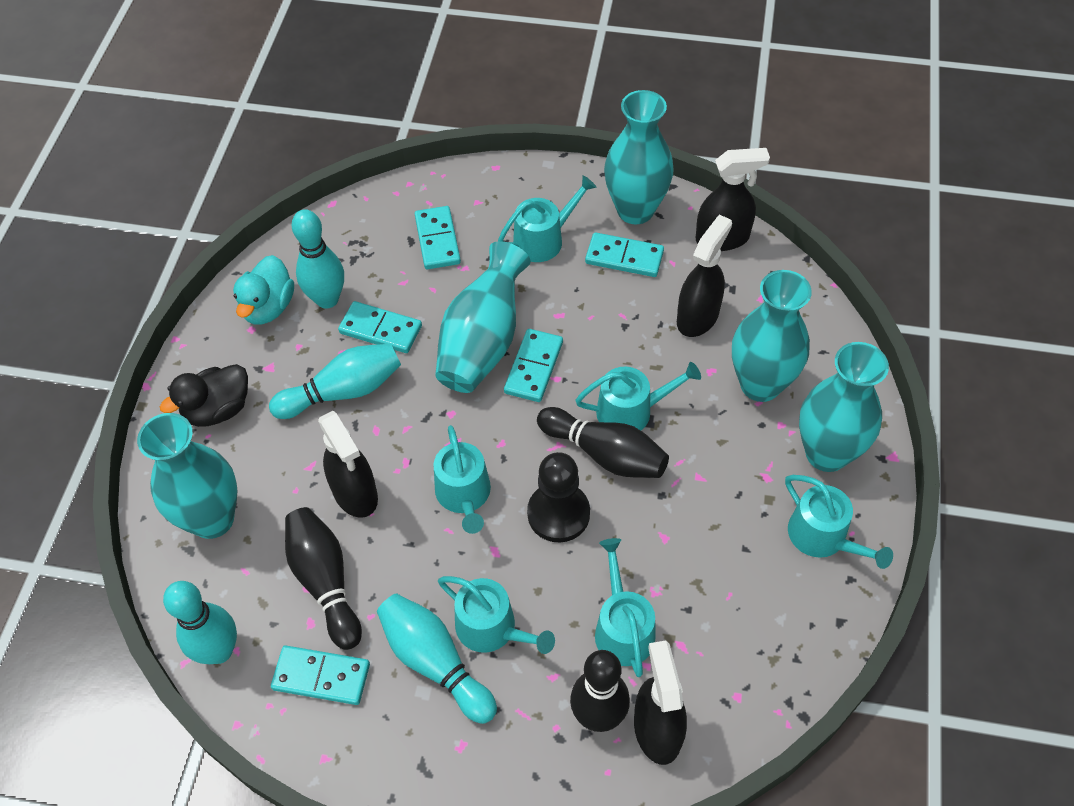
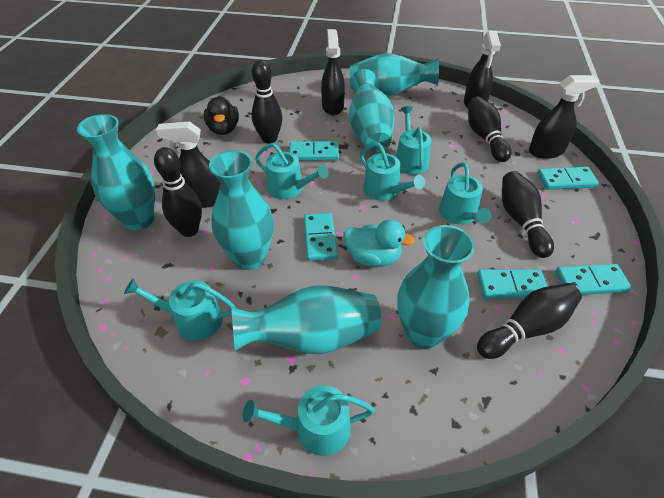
black bowling pin: [285,507,362,650] [537,407,669,478] [570,650,630,732] = 3 -> [154,147,202,237] [251,60,282,144] [468,96,511,162] [477,283,582,359] [502,171,554,258] = 5
black pawn: [527,452,590,542] = 1 -> none = 0
turquoise bowling pin: [163,581,237,664] [269,343,401,419] [291,209,344,309] [377,593,497,724] = 4 -> none = 0
turquoise vase: [137,413,237,539] [435,241,531,393] [604,90,674,224] [732,270,812,402] [799,342,889,472] = 5 -> [77,114,155,231] [209,150,274,270] [231,286,381,354] [349,69,395,152] [350,53,439,96] [397,225,475,349] = 6

